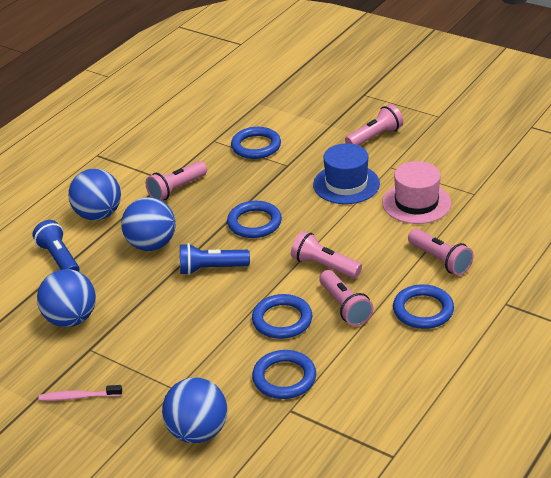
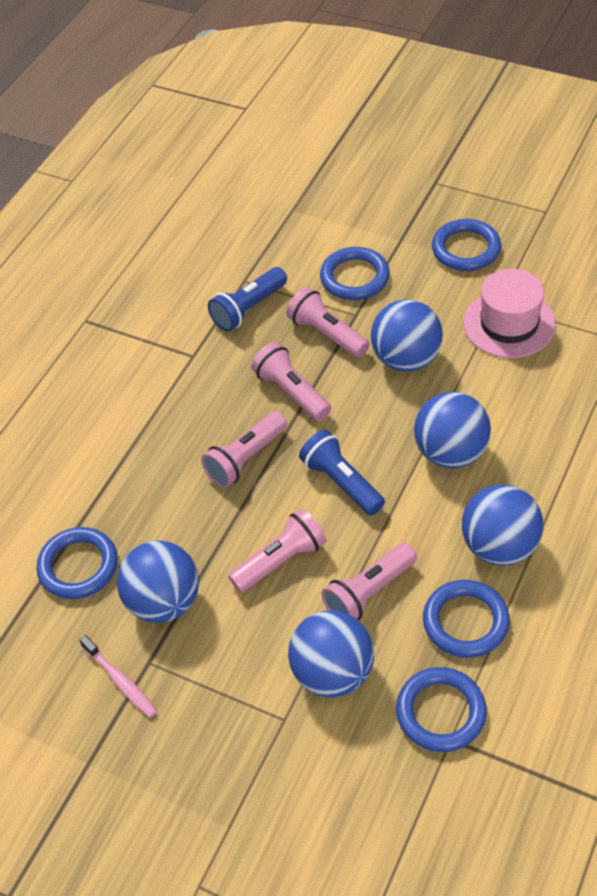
blue ball: [37,269,96,327] [68,169,121,220] [121,197,176,251] [162,377,227,443] = 4 -> [117,540,199,623] [288,610,374,697] [371,299,443,372] [414,392,491,468] [462,484,543,566] = 5
blue hat: [313,143,380,204] = 1 -> none = 0

